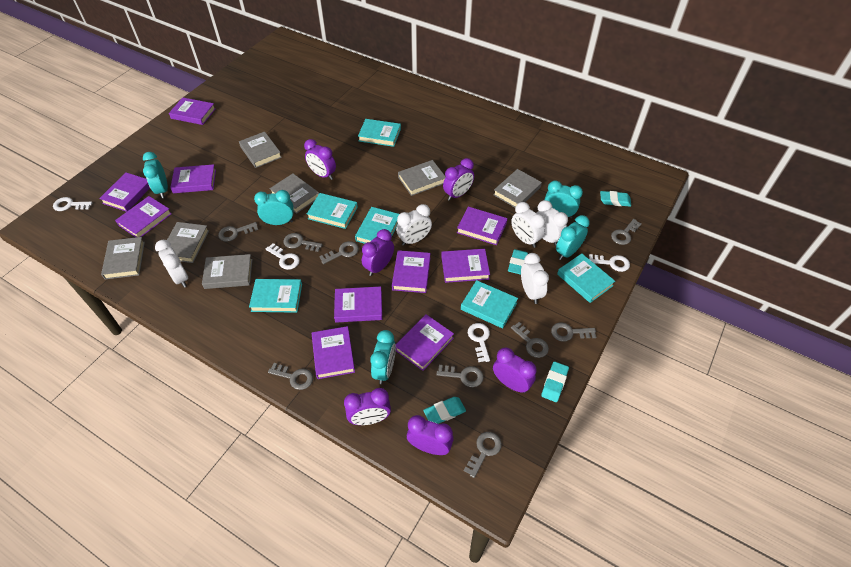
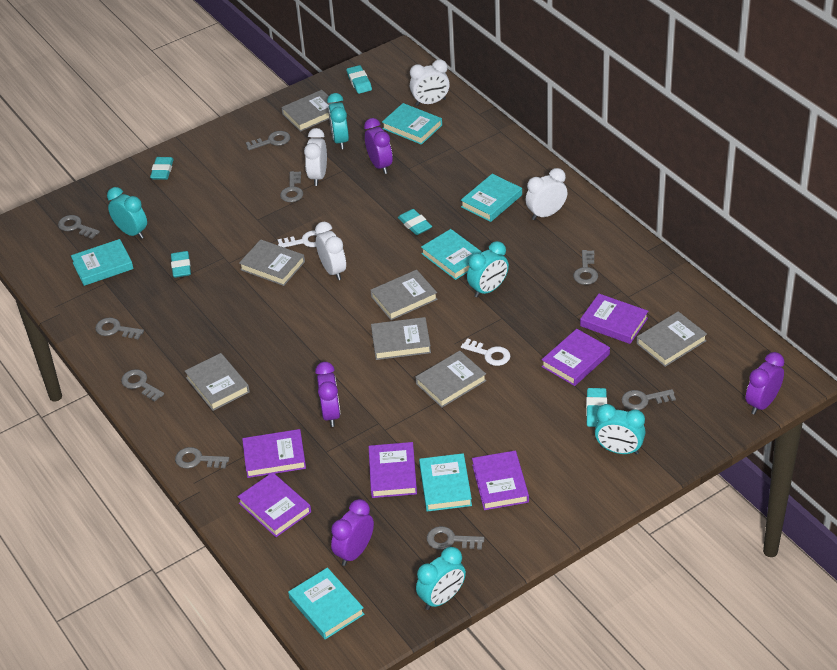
purple book: [99,172,150,212] [115,196,172,237] [169,97,216,125] [170,164,216,193] [312,326,355,379] [334,286,382,323] [392,250,431,293] [396,314,454,371] [441,249,490,283] [457,207,507,245] = 10 -> [237,472,311,537] [242,429,306,478] [369,442,417,498] [472,450,529,510] [542,329,610,386] [580,294,648,344] = 6
purple clock: [304,139,336,180] [344,388,391,425] [362,229,394,276] [407,415,454,455] [443,158,474,201] [493,348,537,393] = 6 -> [315,362,340,427] [331,499,374,566] [364,118,393,174] [746,352,784,415] = 4
turquoise eraser: [423,397,466,424] [508,249,528,275] [541,362,569,402] [600,191,631,207] = 4 -> [150,157,174,180] [171,251,191,278] [347,65,372,94] [398,209,432,235] [586,388,607,427] = 5
white clock: [155,240,188,288] [396,204,432,246] [511,202,545,248] [521,253,549,304] [536,200,568,246] = 5 -> [304,128,327,186] [315,222,346,280] [410,59,450,106] [526,168,568,220] = 4
white key: [53,197,92,211] [266,243,300,270] [468,323,490,362] [589,254,630,272] = 4 -> [278,230,320,248] [461,338,511,366] = 2

